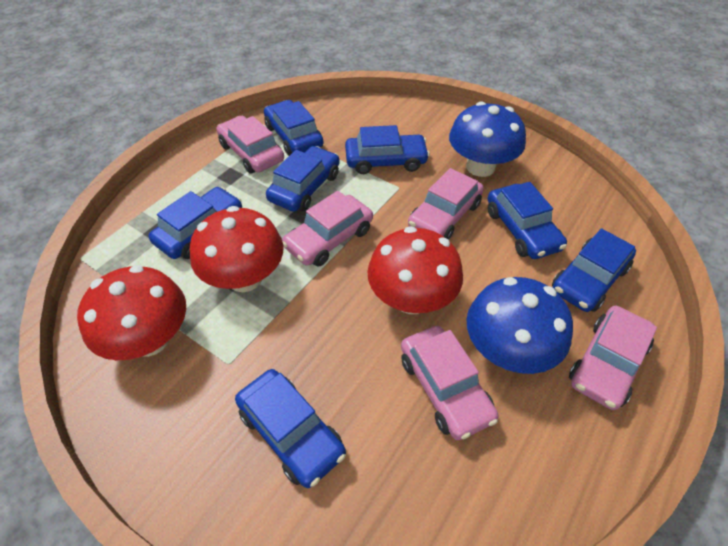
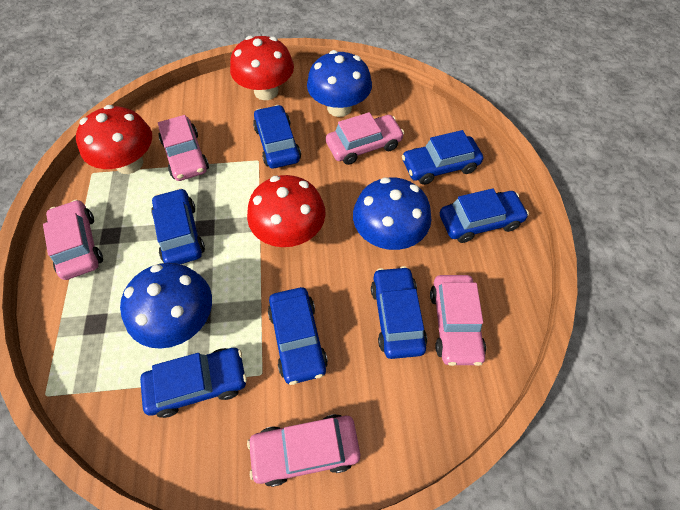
blue mushroom: [449,102,526,177] [466,277,573,374] = 2 -> [120,263,212,349] [307,50,372,117] [353,177,431,250] = 3

